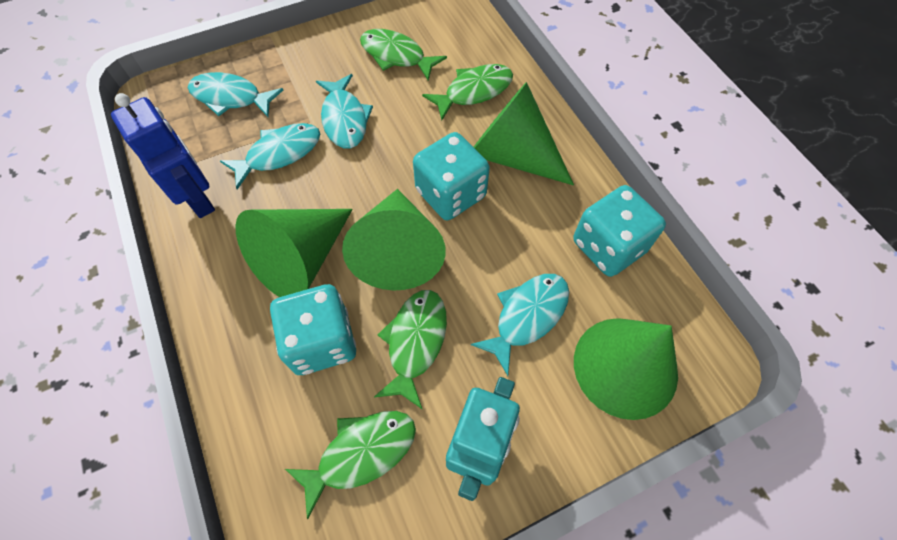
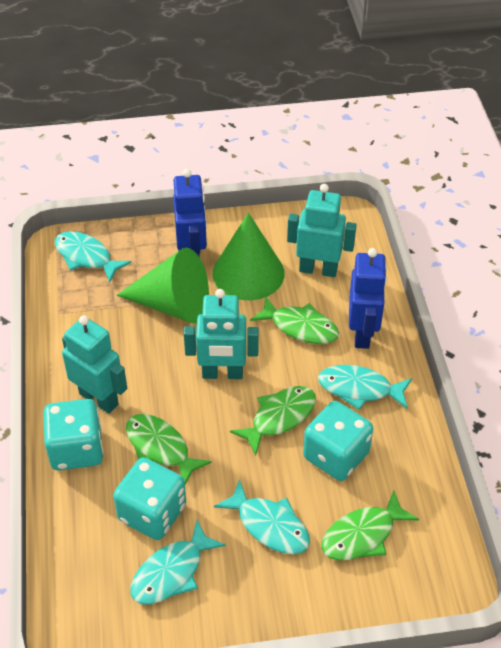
blue robot: [111,93,215,218] = 1 -> [173,169,207,257] [349,248,387,349] = 2
green cone: [235,209,353,297] [342,189,446,290] [474,82,574,185] [574,318,678,420] = 4 -> [116,248,209,323] [213,213,285,300] = 2
turquoise robot: [446,377,520,501] = 1 -> [62,315,127,414] [184,289,259,379] [287,184,356,277] = 3

